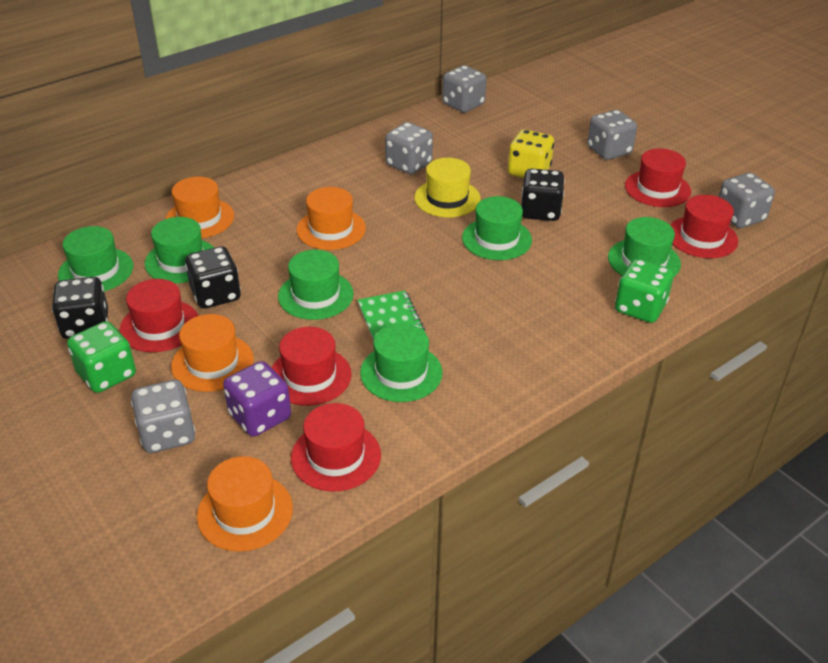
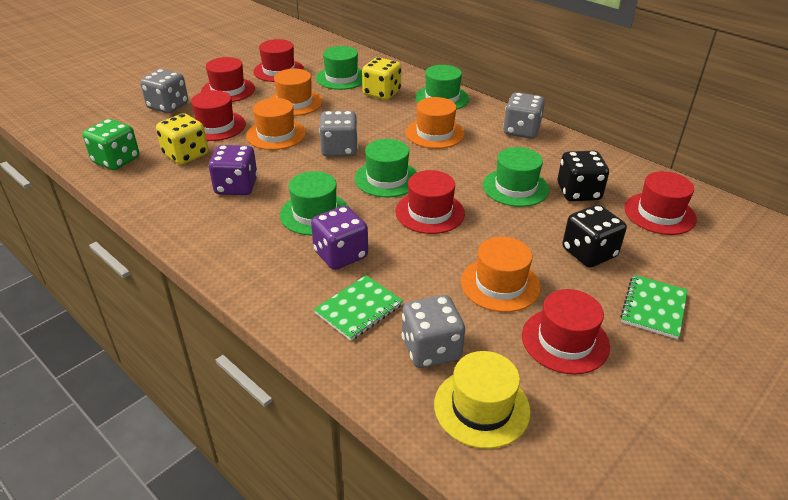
black dice: [52,277,108,339] [185,246,241,309] [521,168,565,221] = 3 -> [558,151,609,201] [562,205,627,268] = 2
green dice: [67,321,136,393] [615,259,674,323] = 2 -> [83,119,139,170] = 1
green hat: [58,226,133,291] [145,217,214,283] [278,250,354,320] [360,323,442,402] [462,196,532,260] [608,217,681,277] = 6 -> [280,171,349,235] [316,46,362,90] [355,139,417,197] [415,65,469,110] [483,147,549,207] = 5
green notebook: [358,291,425,341] = 1 -> [314,275,403,341] [620,275,688,339] = 2
grey dice: [131,380,195,453] [385,122,433,174] [442,65,487,113] [587,110,637,160] [719,173,775,228] = 5 -> [140,69,188,113] [319,111,358,157] [402,295,465,368] [503,92,545,139] = 4
purple dice: [223,361,291,437] = 1 -> [209,145,258,195] [311,206,368,270] = 2
red hat: [120,279,199,352] [271,327,352,406] [291,403,381,491] [625,148,691,207] [670,195,738,258] = 5 -> [191,90,246,141] [201,57,255,102] [253,39,304,82] [395,170,465,234] [522,289,610,374] [624,171,697,235] = 6
yellow dice: [508,129,554,178] = 1 -> [156,113,208,165] [362,57,401,100] = 2

